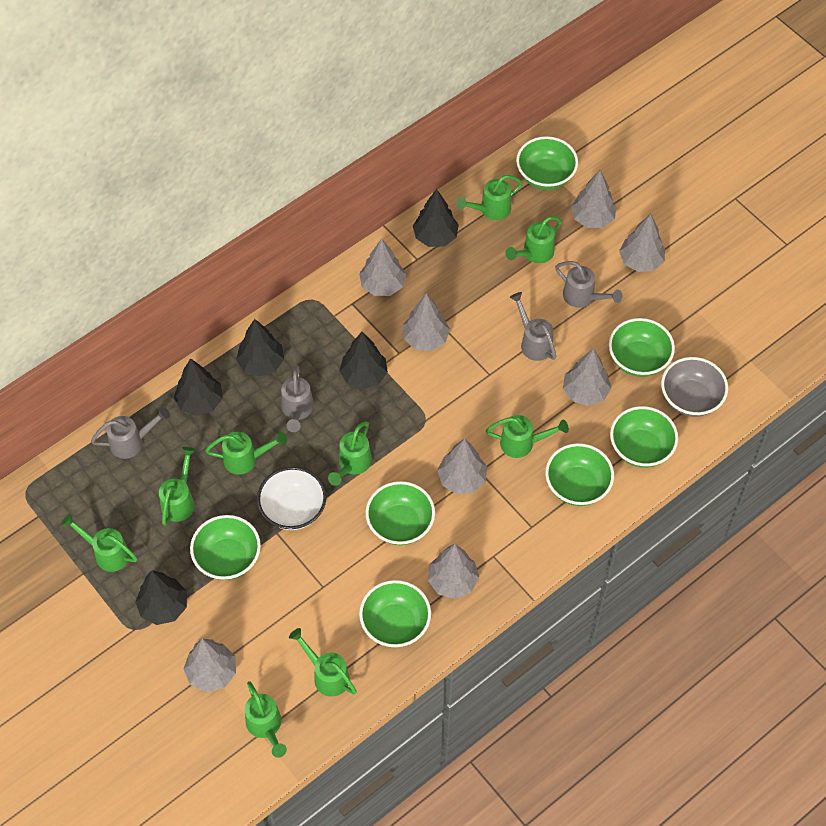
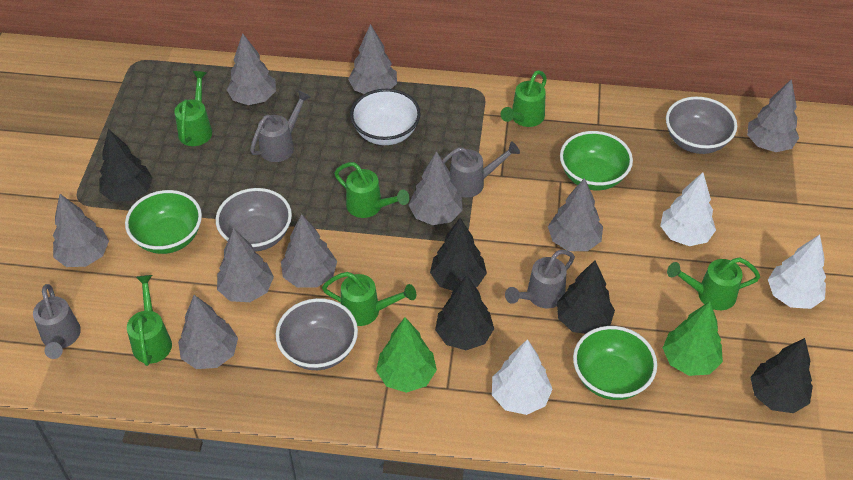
green bowl: [190,515,261,580] [359,580,431,647] [365,481,435,545] [516,136,578,190] [545,443,614,506] [609,318,675,377] [610,406,678,468] = 7 -> [125,190,202,254] [560,131,633,190] [573,326,657,400] = 3
green tree: none = 0 -> [376,317,437,393] [663,301,723,376] = 2
green watering can: [61,513,138,572] [159,447,196,525] [205,432,287,475] [245,681,287,758] [289,628,357,697] [328,421,372,486] [456,175,523,220] [486,415,569,458] [505,216,562,263] = 9 -> [127,275,172,366] [174,71,212,146] [322,272,416,326] [334,162,409,218] [501,70,547,127] [667,257,760,310] = 6
grey bowl: [661,357,728,417] = 1 -> [216,188,292,252] [276,298,358,370] [666,97,737,154] = 3
grey tree: [183,639,236,692] [359,238,406,296] [403,293,450,351] [428,544,479,599] [437,438,487,494] [563,349,611,406] [571,170,617,228] [619,214,665,272] = 8 -> [53,194,109,267] [178,295,238,369] [217,228,274,302] [227,33,276,105] [281,214,337,288] [348,24,397,94] [409,151,463,225] [548,178,603,251] [747,79,799,152] = 9
white tree: none = 0 -> [492,339,553,415] [660,172,716,246] [768,235,826,309] = 3

